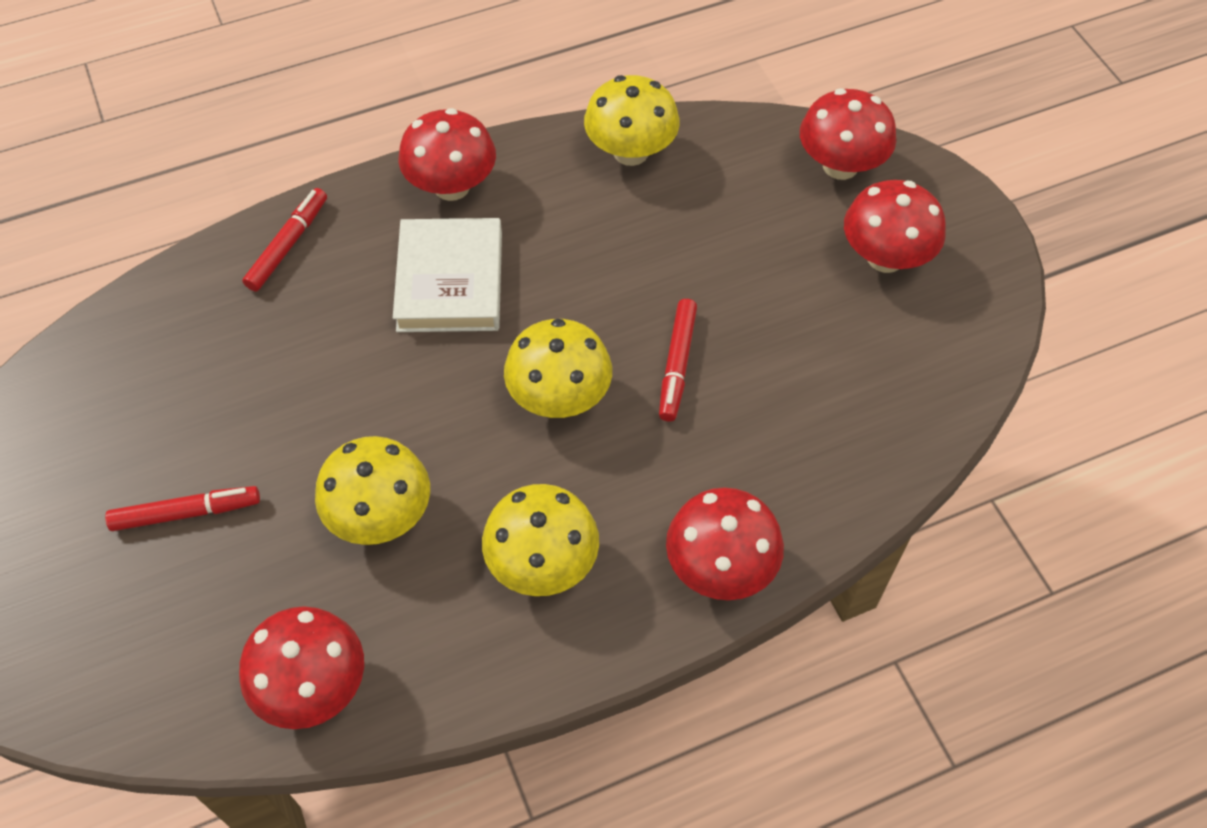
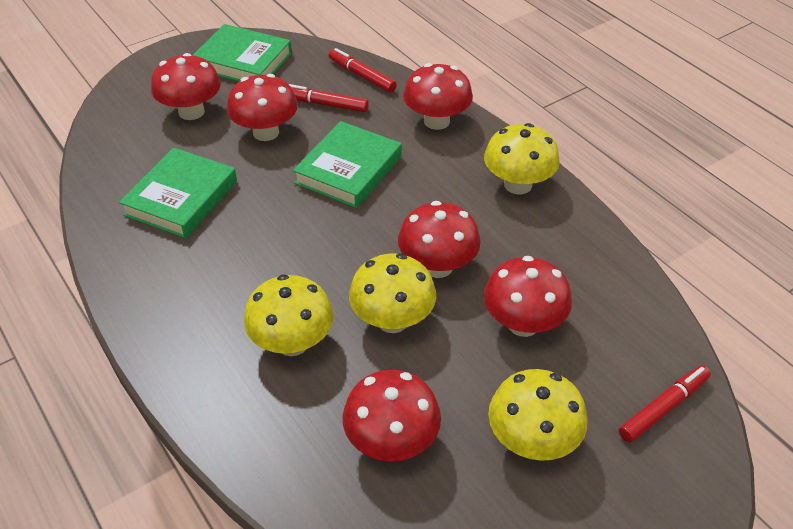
green book: none = 0 -> [119,148,237,238] [193,24,292,81] [293,121,402,208] = 3
red mushroom: [239,606,364,729] [399,108,496,201] [666,487,784,600] [800,89,896,180] [844,180,946,273] = 5 -> [151,53,221,120] [227,74,298,141] [343,370,441,461] [398,201,481,278] [403,63,473,130] [484,256,572,337] = 6
white book: [393,218,502,332] = 1 -> none = 0

